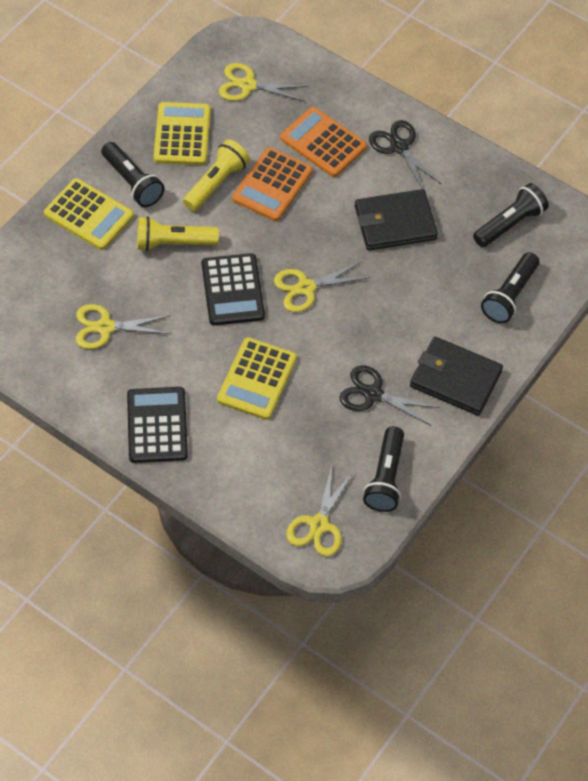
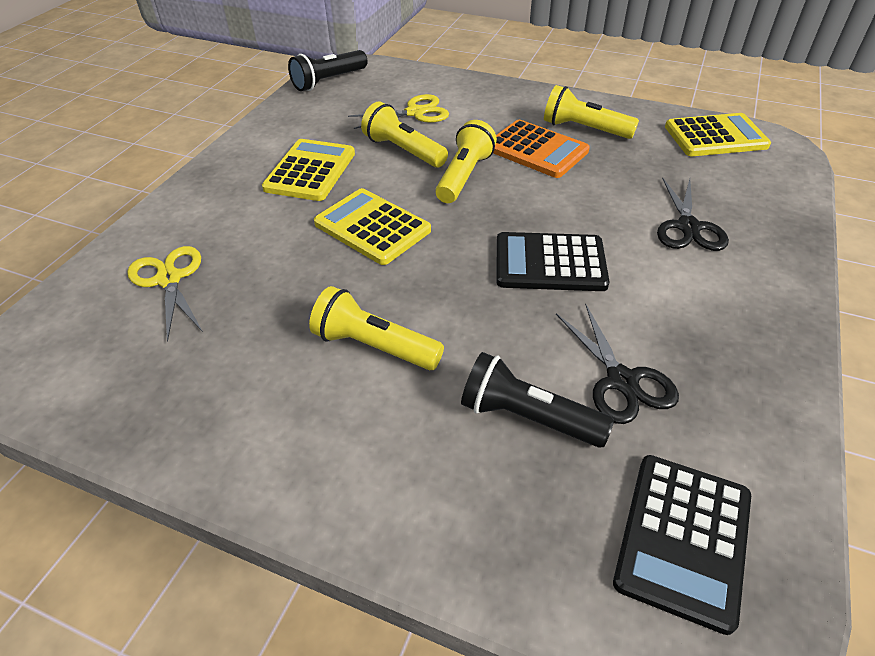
black flashlight: [101,142,164,207] [363,426,404,512] [473,183,549,247] [481,252,539,324] = 4 -> [288,50,368,91] [461,352,614,448] = 2
black wallet: [355,189,438,250] [410,337,503,416] = 2 -> none = 0
orange calculator: [232,147,312,221] [280,107,367,177] = 2 -> [493,120,590,178] = 1
yellow flashlight: [137,216,219,251] [183,139,250,211] = 2 -> [309,286,444,370] [361,101,448,168] [435,120,497,203] [544,85,639,139] = 4
yellow scissors: [76,304,171,349] [219,63,309,102] [274,261,370,312] [286,465,354,556] = 4 -> [127,246,203,342] [348,94,449,129] = 2

